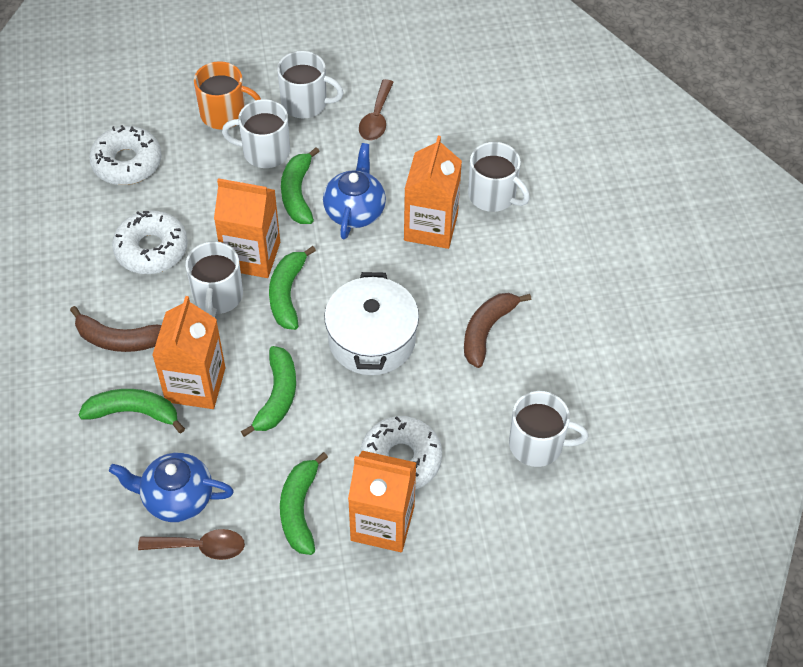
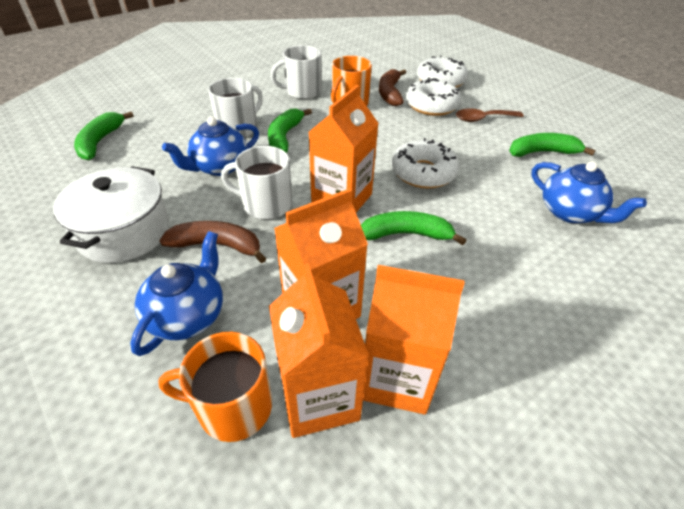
blue teapot: [109,453,234,522] [323,143,386,239] = 2 -> [130,231,223,356] [162,117,259,176] [531,161,647,223] = 3
brown spoon: [138,529,245,560] [359,79,394,140] = 2 -> [456,109,524,122] = 1
green banana: [79,389,185,433] [241,346,296,437] [269,246,316,330] [280,452,328,555] [281,147,320,224] = 5 -> [74,112,134,160] [268,109,312,153] [361,211,466,246] [509,133,596,157] = 4
orange mug: [194,61,261,129] = 1 -> [158,332,272,442] [331,56,372,106] = 2
white mug: [185,241,243,317] [222,99,290,168] [277,51,344,118] [468,142,530,212] [509,391,588,467] = 5 -> [208,78,263,137] [221,146,292,219] [270,45,321,99] = 3

